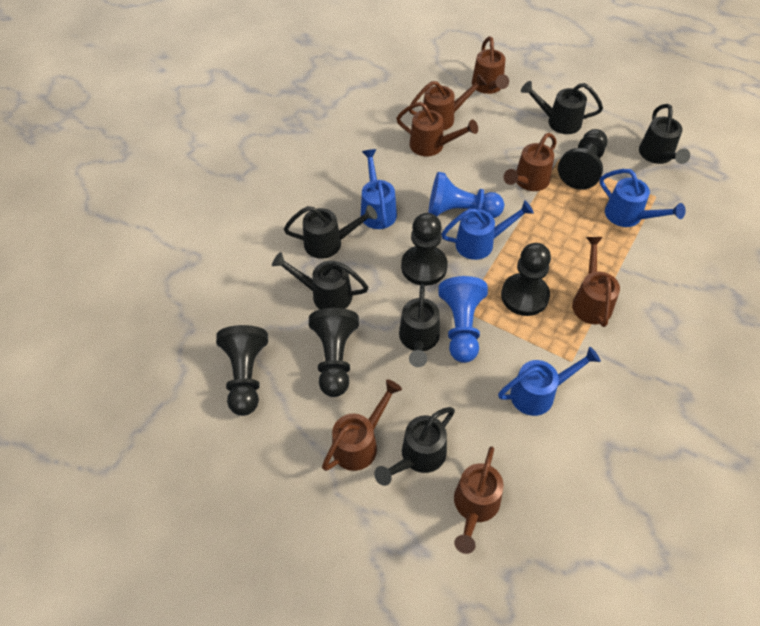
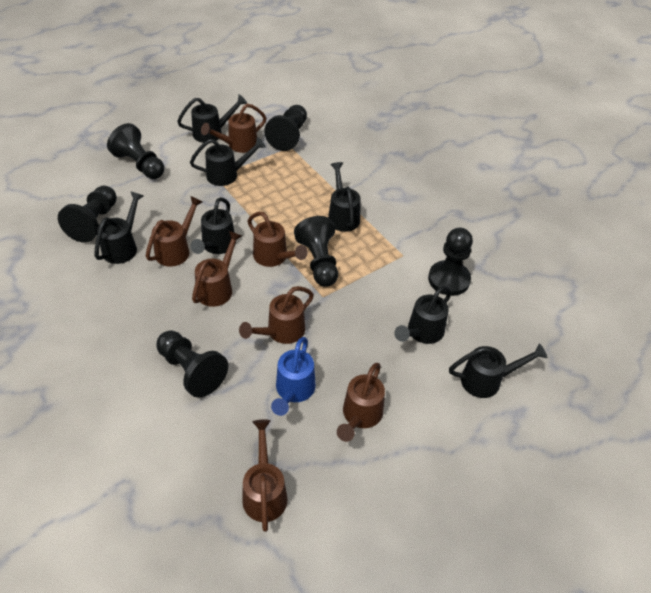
black pawn: [216,325,268,416] [309,308,359,397] [401,213,448,286] [501,243,551,316] [558,129,607,190] = 5 -> [58,186,117,243] [107,123,164,179] [156,331,228,398] [264,105,307,151] [294,216,338,287] [428,228,473,296] = 6
black watering can: [272,252,369,309] [284,205,377,259] [374,407,455,486] [399,284,440,367] [521,81,603,134] [639,104,690,164] = 6 -> [94,191,143,264] [177,94,247,143] [190,137,266,186] [190,197,236,254] [328,162,361,232] [394,286,451,344] [449,343,548,398] = 7
blue pawn: [428,172,504,218] [438,276,488,363] = 2 -> none = 0
blue watering can: [361,149,397,229] [441,200,534,260] [498,347,601,416] [600,169,686,227] = 4 -> [271,337,316,416] = 1

